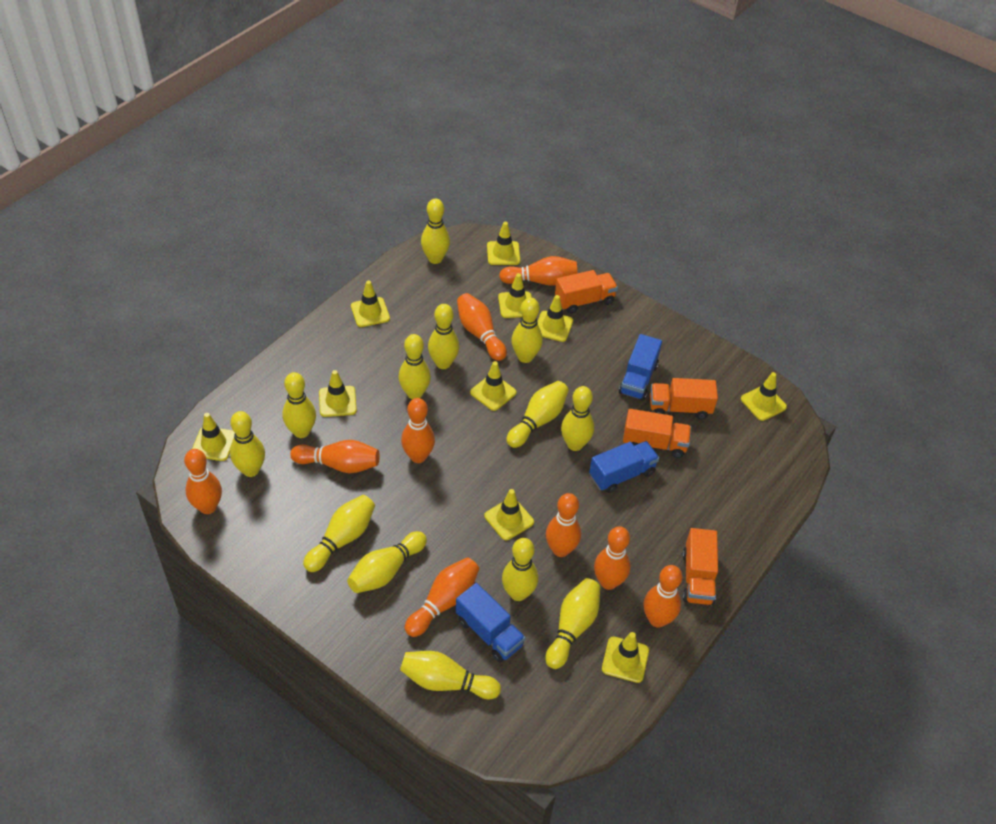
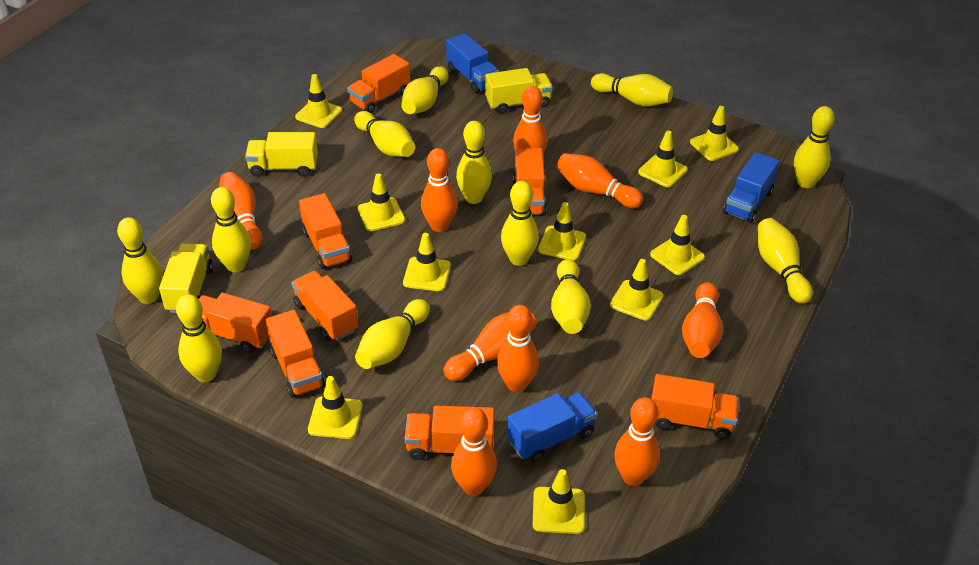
orange truck: [555,270,618,314] [623,409,691,458] [650,378,718,419] [682,528,718,605] = 4 -> [199,293,272,353] [266,310,325,398] [292,271,358,341] [299,193,352,269] [347,54,411,113] [405,406,494,460] [513,148,547,216] [651,374,739,440] = 8
yellow bowling pin: [230,411,265,477] [282,372,316,438] [303,495,375,572] [347,531,427,593] [398,334,431,399] [400,651,501,699] [421,199,450,264] [428,304,459,369] [502,538,538,601] [506,381,569,448] [512,298,543,363] [545,578,600,669] [561,386,594,451] = 13 -> [117,217,163,304] [176,294,222,382] [211,187,251,273] [354,111,415,157] [355,299,430,369] [401,66,449,114] [456,121,492,204] [501,181,539,266] [551,259,591,334] [591,73,673,106] [758,218,813,304] [794,106,835,188] = 12
yellow truck: none = 0 -> [159,243,213,313] [245,132,318,177] [485,68,553,114] = 3

